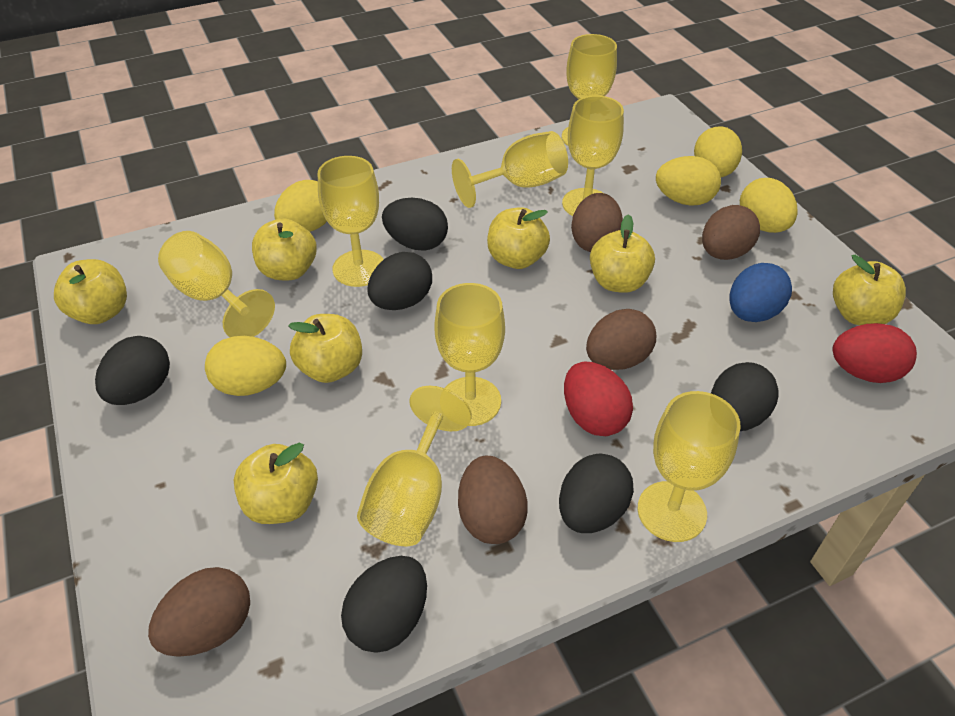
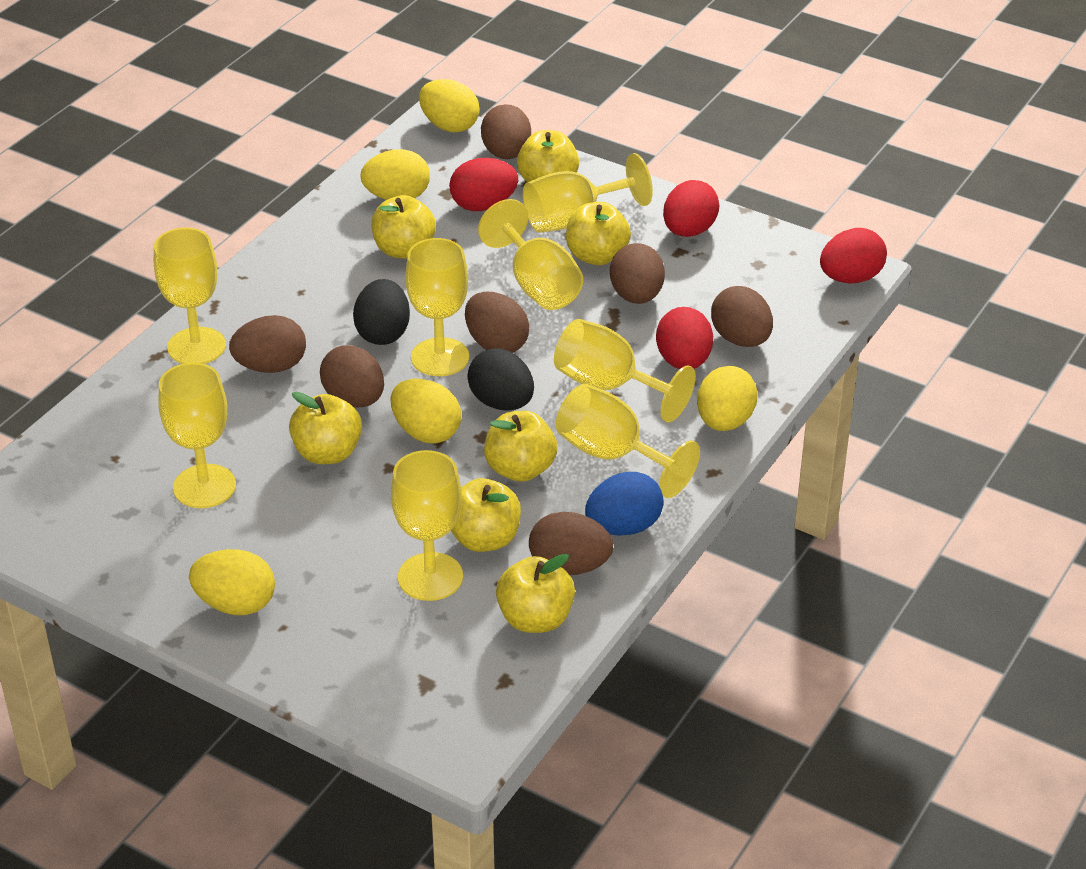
black egg: [95,336,170,405] [341,556,427,653] [367,252,432,310] [382,198,448,251] [559,453,634,533] [711,362,779,431] = 6 -> [353,279,410,345] [467,348,534,411] = 2
brown egg: [148,567,250,657] [458,456,528,544] [571,193,623,252] [586,309,656,370] [702,205,760,260] = 5 -> [229,315,306,373] [320,345,384,407] [465,292,529,353] [481,104,531,159] [529,512,613,575] [610,243,665,304] [711,286,773,347] = 7
red egg: [564,361,633,436] [833,323,917,383] = 2 -> [449,158,518,211] [656,307,713,369] [663,180,720,237] [820,228,887,283] = 4

